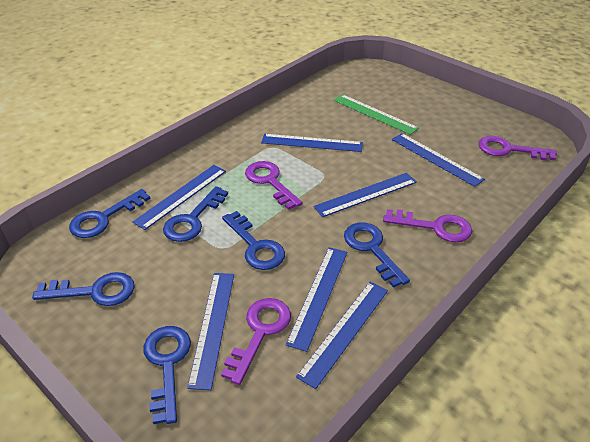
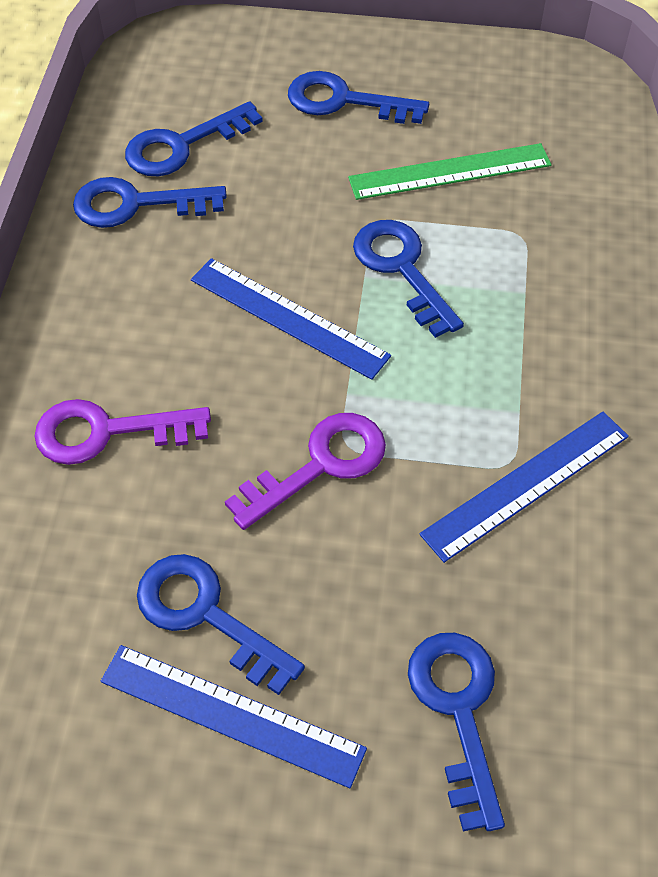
blue ruler: [133,165,226,230] [187,273,234,390] [261,134,363,152] [286,247,347,352] [296,282,388,389] [314,173,417,217] [392,133,485,187] = 7 -> [100,645,367,788] [191,258,391,380] [419,412,629,563] = 3
purple key: [221,298,291,385] [245,161,303,210] [383,209,472,243] [478,136,557,160] = 4 -> [34,399,211,465] [225,413,386,530] = 2

